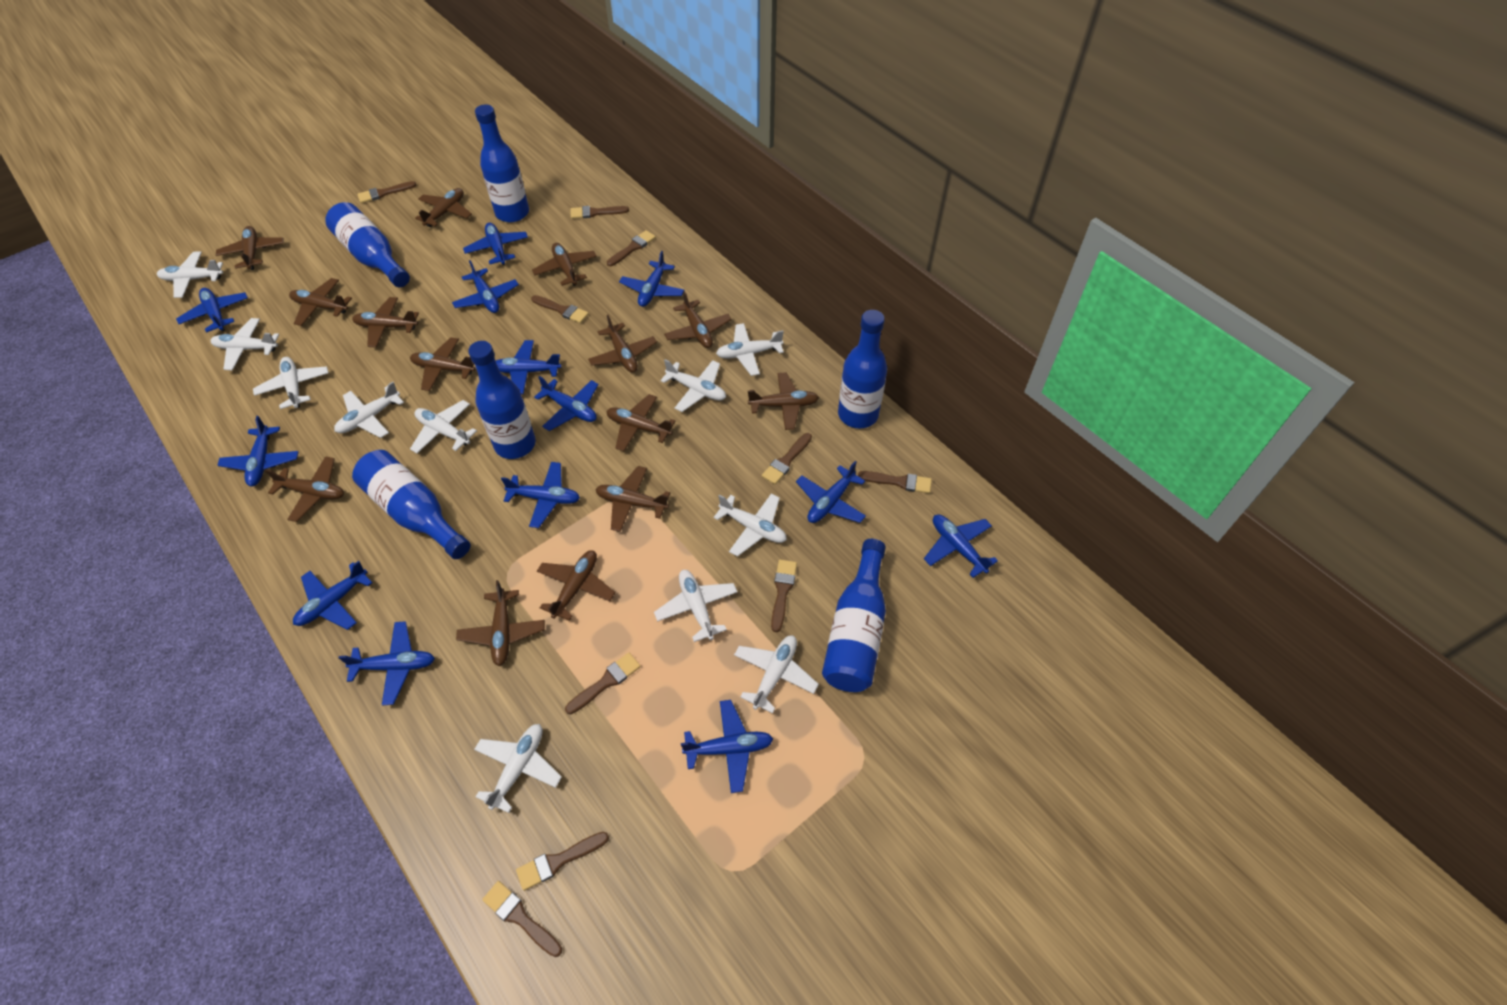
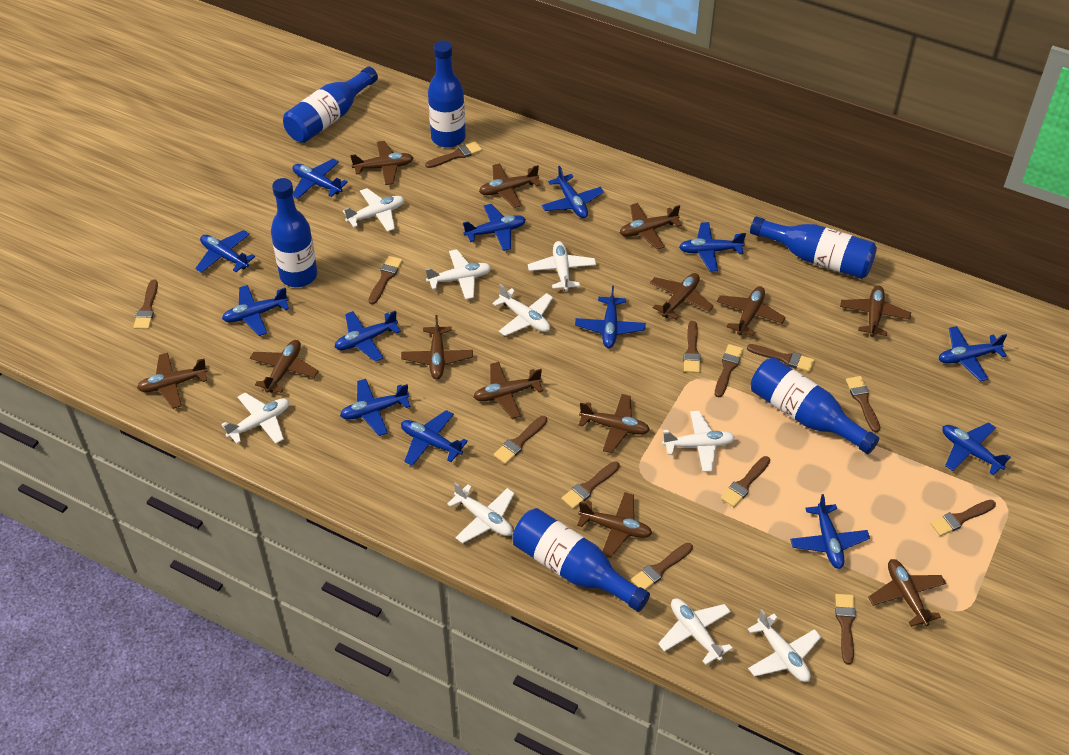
brown brush: [357,181,416,203] [482,881,562,957] [516,832,609,891] [531,295,589,323] [565,653,641,714] [571,206,629,219] [607,230,656,266] [762,433,812,484] [771,560,797,632] [858,471,932,493] = 10 -> [134,280,158,329] [368,256,403,304] [425,141,482,168] [493,416,547,464] [562,461,620,509] [631,543,693,590] [684,321,701,373] [715,344,743,397] [721,456,770,507] [747,344,814,372] [835,594,856,665] [846,376,880,433] [930,500,996,536] = 13
brown plane: [216,226,284,270] [265,456,344,522] [289,278,352,326] [352,297,419,348] [410,337,475,391] [415,188,472,227] [456,580,545,666] [532,243,597,286] [537,550,615,621] [588,315,657,373] [595,466,670,532] [606,394,675,451] [664,291,731,348] [748,373,819,430] = 14 -> [137,353,208,409] [250,340,319,393] [350,141,414,185] [401,315,473,379] [474,362,543,419] [479,163,540,208] [577,492,652,558] [579,394,650,453] [620,203,682,249] [650,273,714,320] [717,286,786,336] [840,285,911,337] [868,559,946,627] = 13
white plane: [157,251,223,298] [211,318,279,370] [253,357,329,409] [334,382,404,438] [410,400,477,453] [474,724,562,813] [654,570,737,642] [660,359,726,412] [713,493,787,557] [716,323,784,376] [734,635,819,714] = 11 -> [221,393,289,444] [343,188,404,232] [425,249,491,300] [447,482,515,543] [492,284,553,336] [528,241,596,291] [658,598,733,665] [662,411,735,472] [748,609,821,682] = 9

